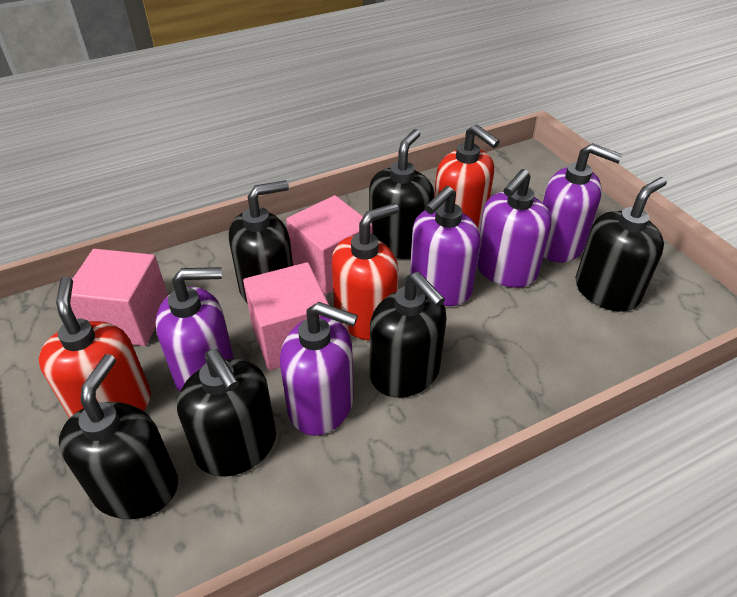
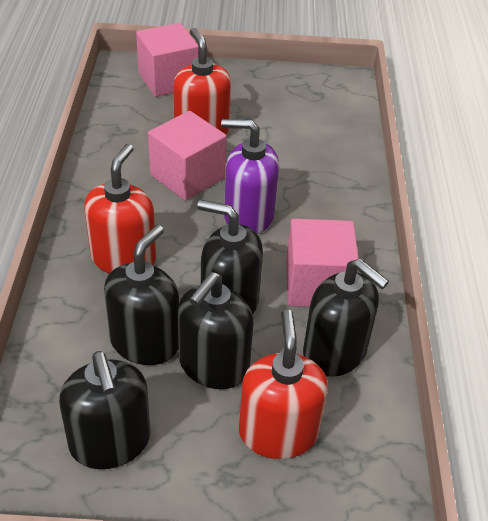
black soap dispenser: [59,354,178,519] [177,349,276,477] [229,180,293,304] [369,129,434,259] [370,272,447,398] [576,177,667,312] = 6 -> [59,351,150,469] [104,225,179,365] [178,272,254,389] [197,200,263,314] [303,259,389,377] = 5
purple soap dispenser: [156,267,234,392] [280,302,358,436] [410,186,481,306] [477,169,551,287] [543,143,623,263] = 5 -> [221,119,279,234] = 1

